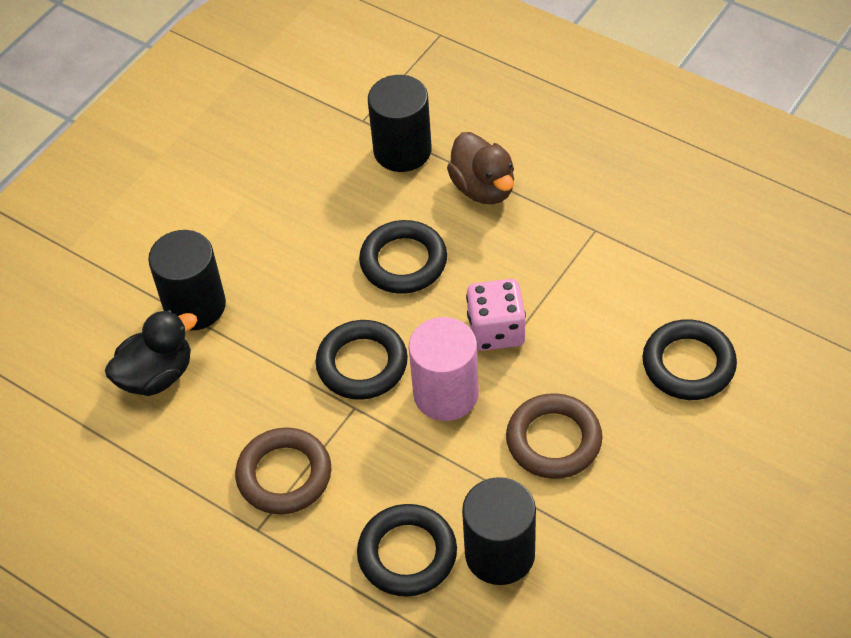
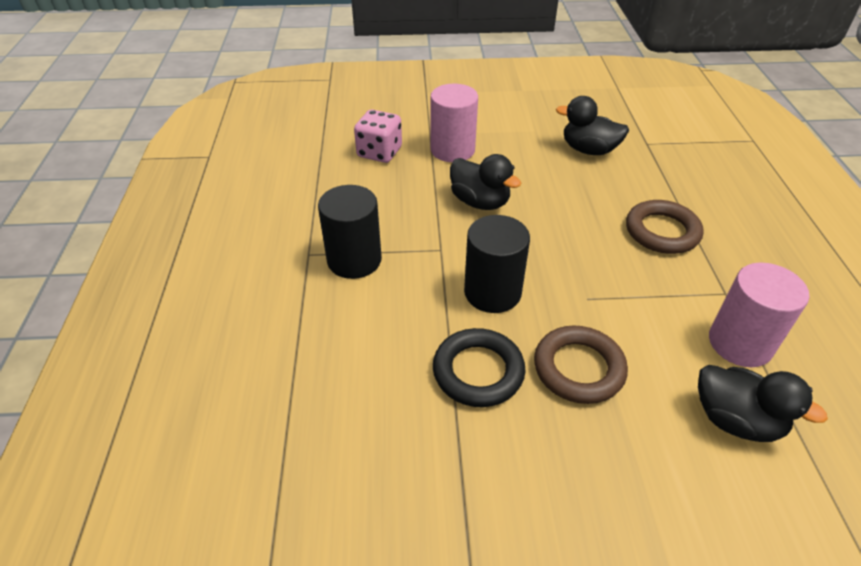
black cylinder: [148,230,226,330] [368,75,432,172] [462,477,536,585] = 3 -> [318,185,382,279] [464,215,530,313] = 2
black duck: [105,310,197,396] = 1 -> [450,154,521,210] [556,96,629,155] [698,365,828,442] = 3
black ring: [315,320,408,400] [357,504,457,597] [359,220,447,294] [642,319,737,400] = 4 -> [433,328,526,407] = 1
brown duck: [447,132,514,204] = 1 -> none = 0
pink cylinder: [409,317,479,421] = 1 -> [430,84,478,162] [709,263,809,367] = 2

